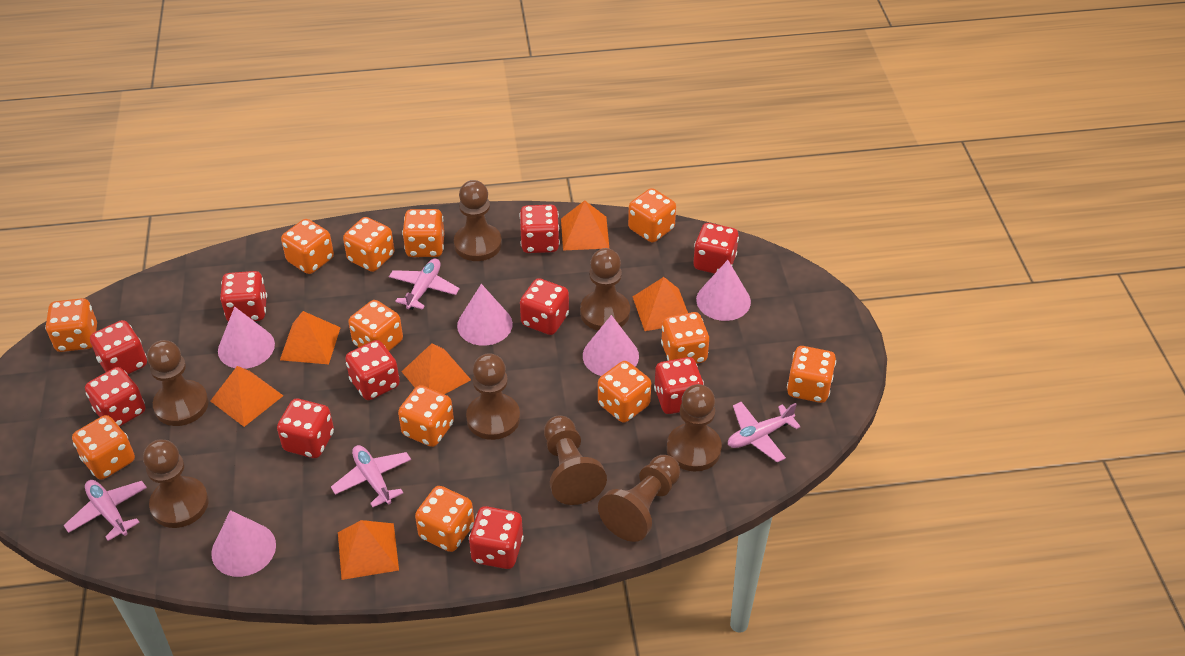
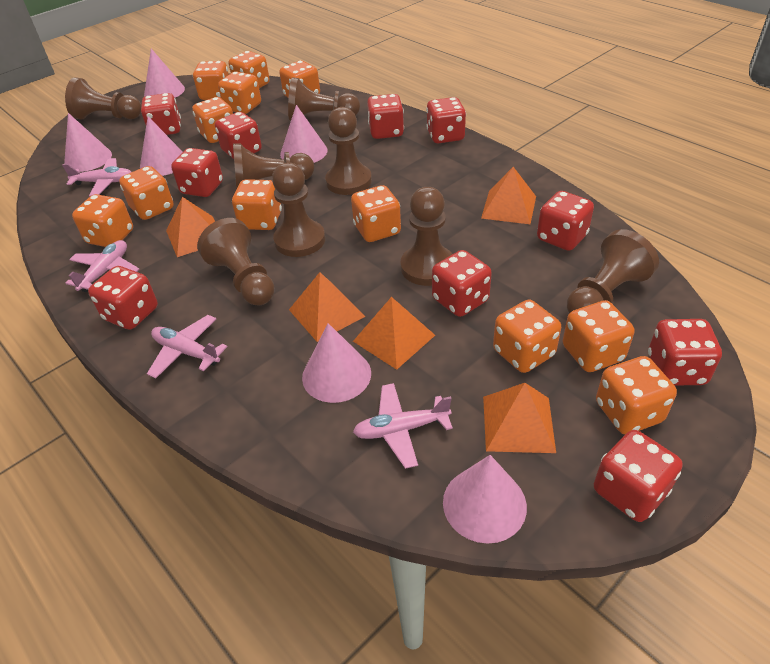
orange pyramid: [210,366,283,427] [280,311,341,364] [338,520,399,580] [401,343,471,394] [561,200,610,250] [633,277,688,331] = 6 -> [166,197,215,257] [289,272,365,342] [353,297,435,370] [481,167,536,224] [483,383,556,453] = 5
pink cone: [211,510,276,577] [218,307,275,369] [457,284,513,346] [583,315,639,376] [696,260,751,321] = 5 -> [64,113,112,172] [140,116,183,176] [144,49,185,98] [280,105,328,163] [302,323,371,403] [443,455,527,544] = 6

